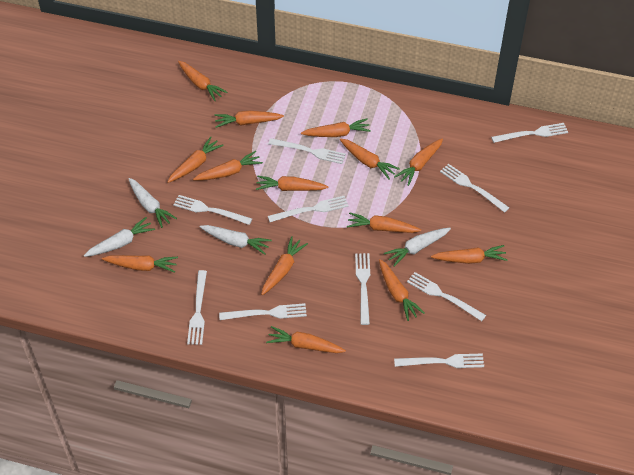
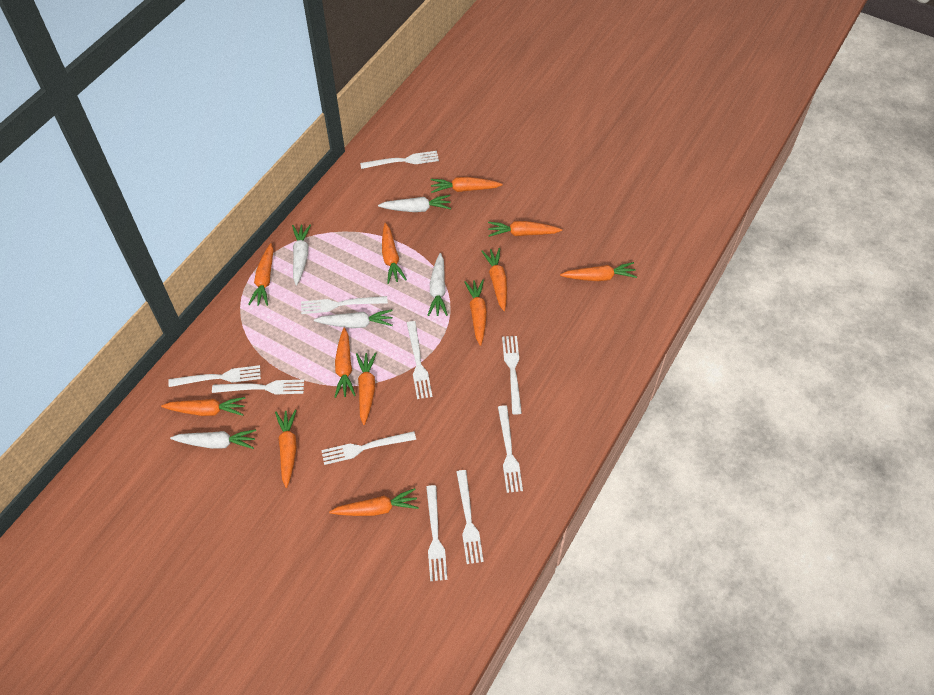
orange carrot: [102,255,178,273] [167,137,224,183] [178,61,228,101] [193,151,263,181] [214,111,284,128] [256,176,328,191] [261,236,308,295] [266,326,346,353] [301,118,371,137] [340,138,400,180] [347,212,421,233] [379,259,425,321] [394,138,443,186] [431,245,508,264] = 14 -> [161,397,245,416] [248,243,273,306] [275,409,296,488] [329,488,419,516] [335,327,356,398] [356,352,377,425] [382,223,407,284] [431,177,503,193] [464,280,487,346] [481,248,507,311] [488,221,562,237] [560,262,637,281] = 12
white carrot: [84,217,155,257] [128,178,177,228] [200,225,272,255] [384,228,451,267] = 4 -> [170,429,256,449] [292,224,311,285] [314,309,393,328] [378,195,451,212] [428,253,448,316] = 5

